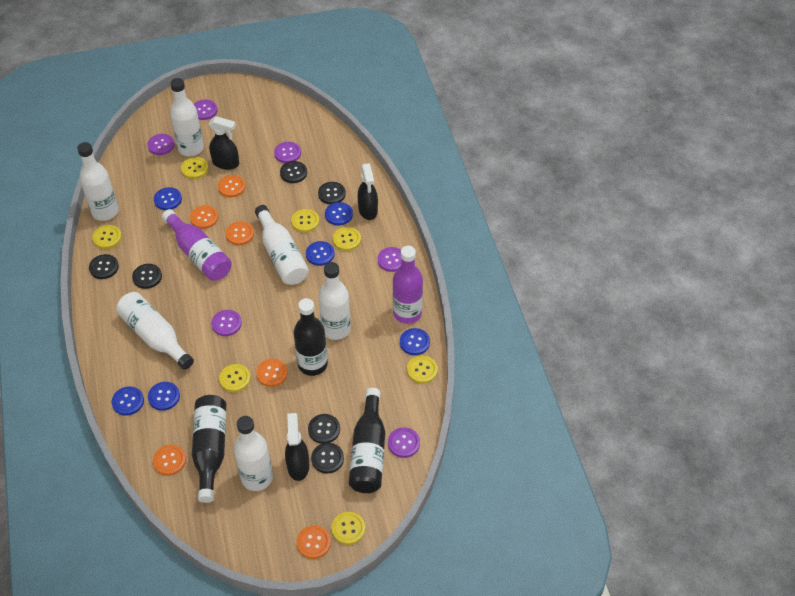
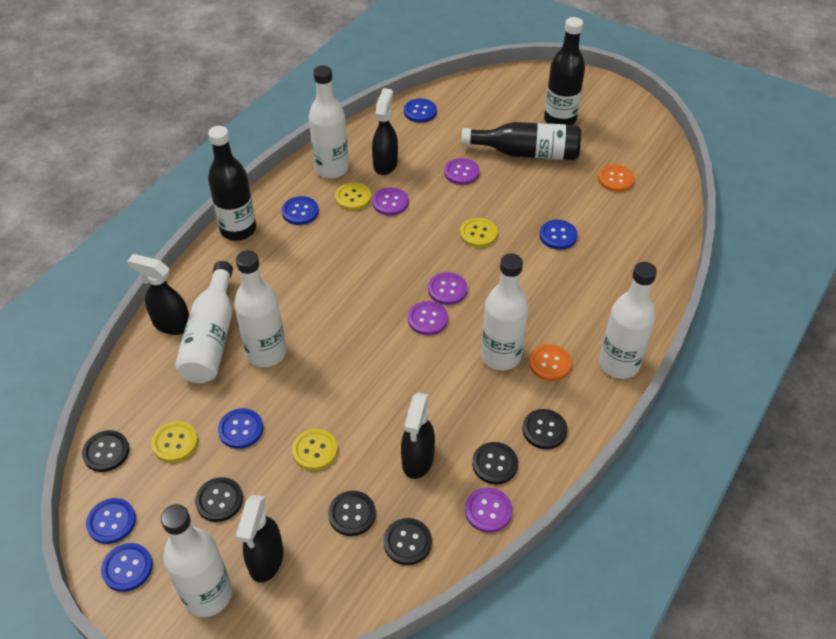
black spray bottle: [209,116,239,170] [285,413,309,481] [358,163,378,220] = 3 -> [127,254,189,335] [236,495,283,583] [372,88,398,175] [401,392,435,479] = 4
orange button: [153,445,186,475] [190,205,218,229] [218,175,246,198] [226,221,254,245] [256,359,288,387] [296,525,331,559] = 6 -> [529,344,572,381] [598,165,634,192] = 2
purple bottle: [162,209,232,281] [393,246,423,324] = 2 -> none = 0
purple button: [147,134,175,155] [194,100,218,120] [211,310,242,336] [274,142,301,163] [378,247,402,272] [388,427,420,458] = 6 -> [372,187,409,216] [408,301,448,335] [428,272,467,305] [444,158,480,185] [465,487,512,533] = 5
yellow button: [92,225,122,249] [181,157,209,179] [219,364,251,392] [291,209,319,232] [331,512,365,545] [333,227,361,251] [407,356,438,384] = 7 -> [151,421,198,462] [292,429,338,471] [335,182,371,211] [460,218,498,248] = 4

